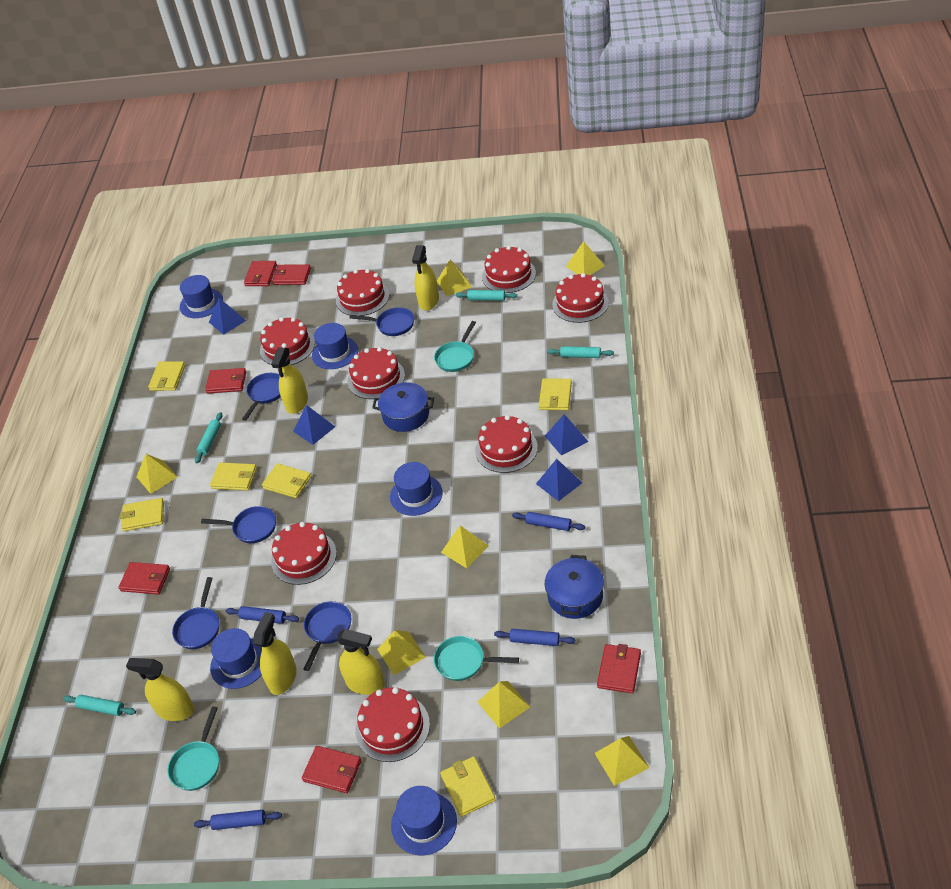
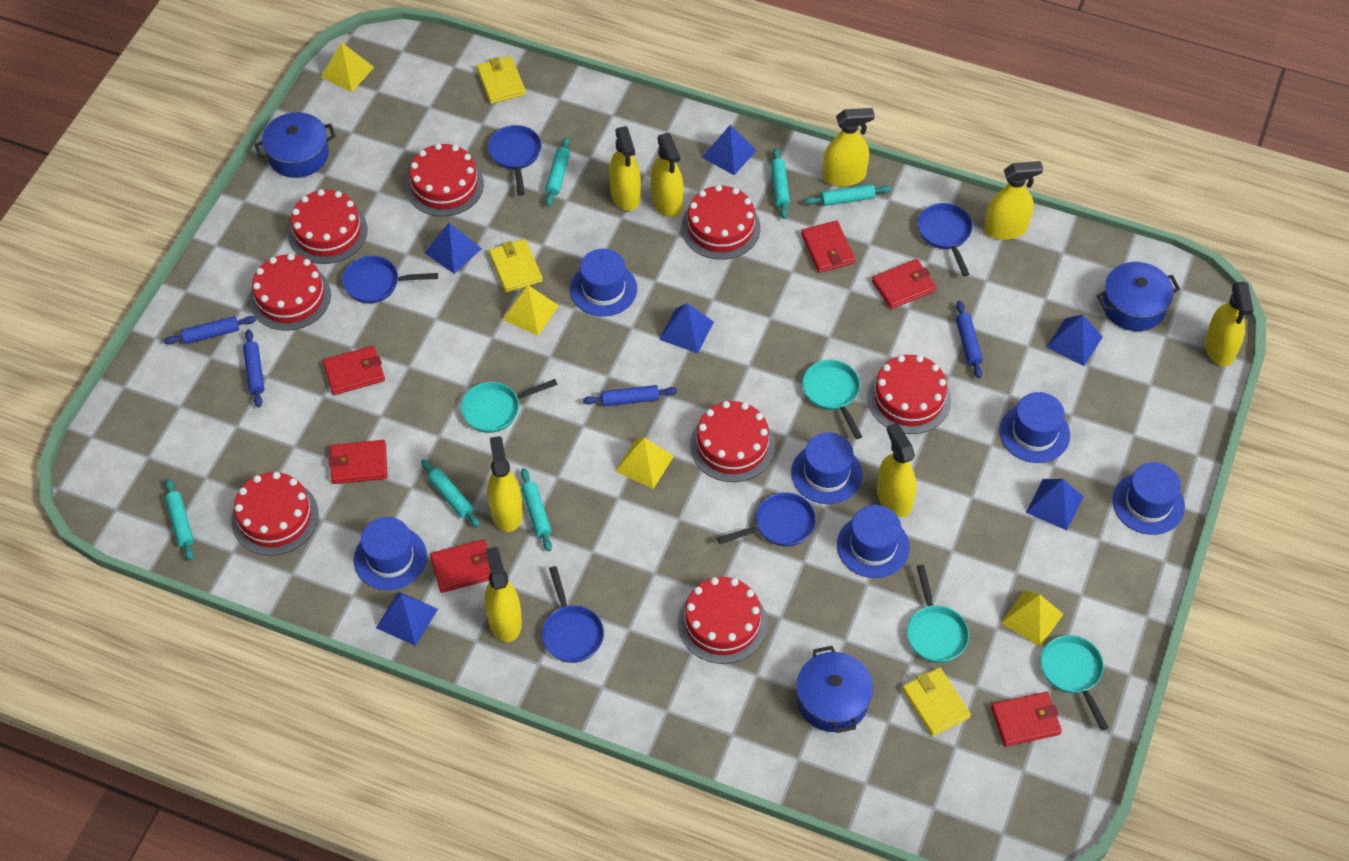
blue hat: [180,275,223,318] [210,628,262,689] [312,323,358,369] [390,462,443,516] [391,786,457,855] = 5 -> [354,517,427,590] [570,249,637,317] [791,432,862,504] [837,505,910,578] [1000,392,1070,463] [1113,462,1185,535] = 6
blue pot: [372,382,434,432] [545,555,604,619] = 2 -> [255,112,336,178] [796,646,873,733] [1097,262,1180,331] = 3
blue pyramid: [209,298,246,335] [293,405,335,445] [536,459,582,501] [545,414,589,456] = 4 -> [376,592,438,646] [425,223,482,274] [659,303,714,353] [702,125,757,175] [1026,479,1084,530] [1047,314,1103,366] = 6
turquoise pan: [168,706,219,791] [434,321,476,372] [434,636,519,681] = 3 -> [461,379,558,433] [802,360,862,439] [907,565,969,663] [1041,635,1109,730] = 4
turquoise rolling pin: [63,695,136,716] [195,412,222,464] [455,290,517,301] [547,346,614,358] = 4 -> [165,479,194,561] [421,459,481,528] [521,468,552,551] [545,137,570,207] [771,148,790,219] [804,184,892,206] = 6
yellow pyramid: [136,454,178,494] [377,630,426,675] [437,259,472,296] [441,525,489,568] [478,681,530,729] [566,241,605,275] [595,736,649,786] = 7 -> [321,42,374,92] [502,285,559,336] [615,438,674,489] [1001,590,1063,647] = 4
yellow spray bottle: [126,658,194,721] [253,612,297,695] [271,347,308,414] [336,629,385,695] [412,245,439,311] = 5 -> [485,547,522,642] [487,436,523,532] [609,126,641,211] [651,133,683,218] [823,108,875,187] [877,423,916,517] [984,161,1043,240] [1205,282,1254,366] = 8
yellow wallet: [120,498,164,531] [148,361,185,391] [210,463,257,491] [262,463,312,498] [440,756,496,817] [539,378,572,410] = 6 -> [477,56,526,104] [489,239,543,293] [902,667,971,736] = 3

